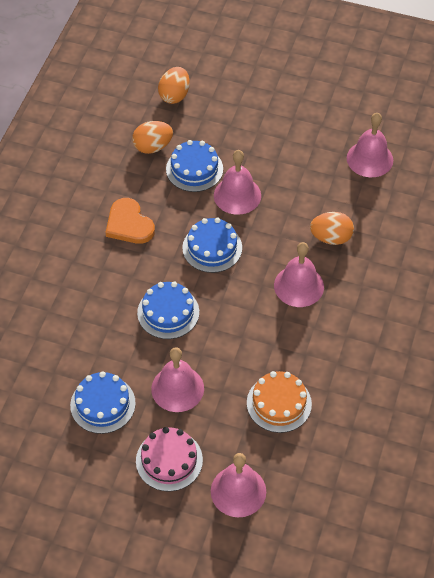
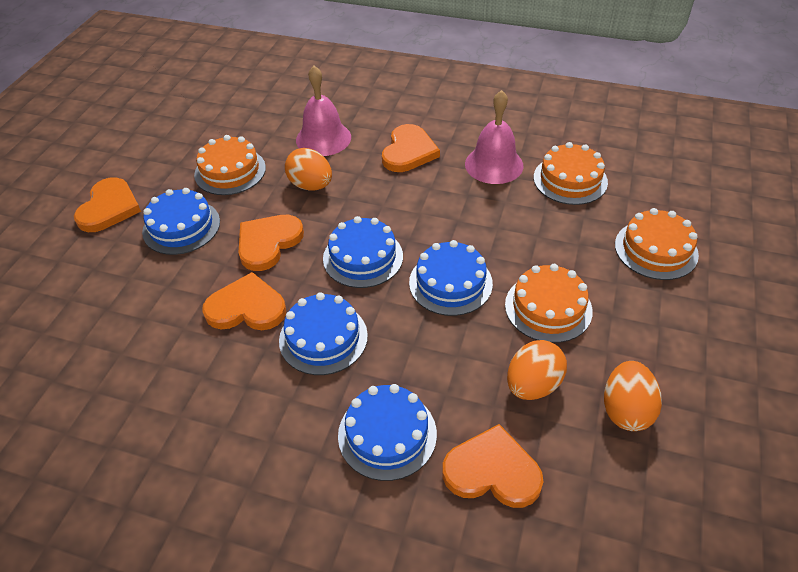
blue cake: [70,371,136,434] [137,281,199,339] [166,140,223,192] [182,218,242,273] = 4 -> [142,188,220,255] [279,292,368,375] [323,216,403,288] [338,384,437,481] [409,240,493,316] = 5
orange cake: [247,371,312,433] = 1 -> [194,135,266,195] [505,264,593,343] [533,142,608,205] [615,208,699,280] = 4
orange heart: [105,198,155,244] = 1 -> [74,177,141,232] [202,272,286,330] [238,215,304,271] [382,124,440,172] [442,424,543,508] = 5
pink bell: [151,347,204,412] [211,453,266,517] [214,150,261,215] [274,242,324,307] [347,113,393,177] = 5 -> [296,66,351,156] [465,90,524,184] = 2
pink cake: [136,427,203,491] = 1 -> none = 0

